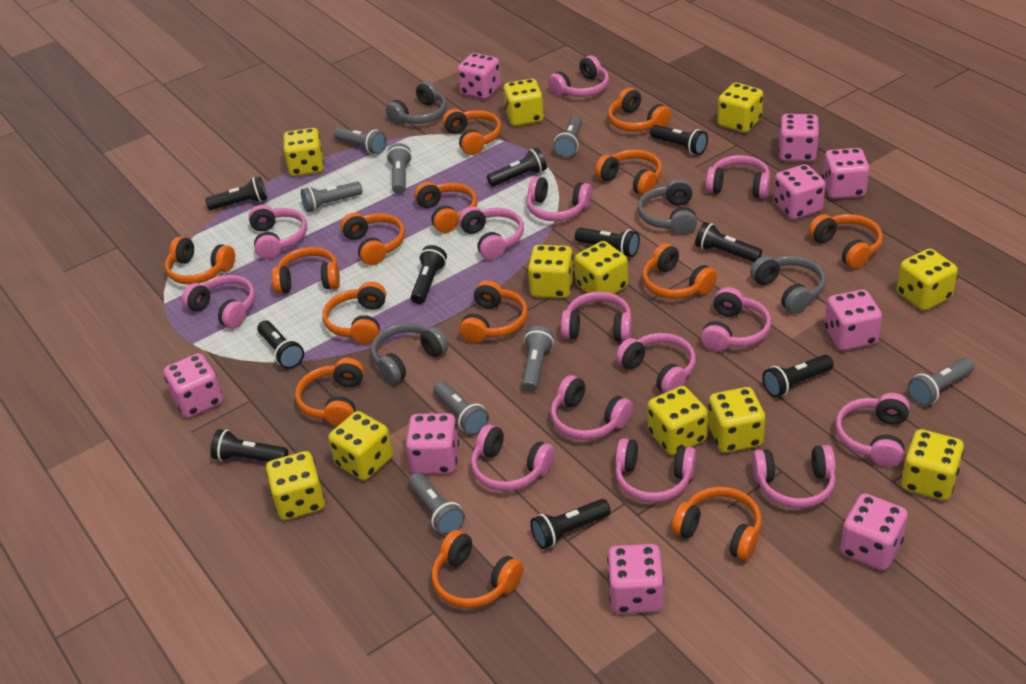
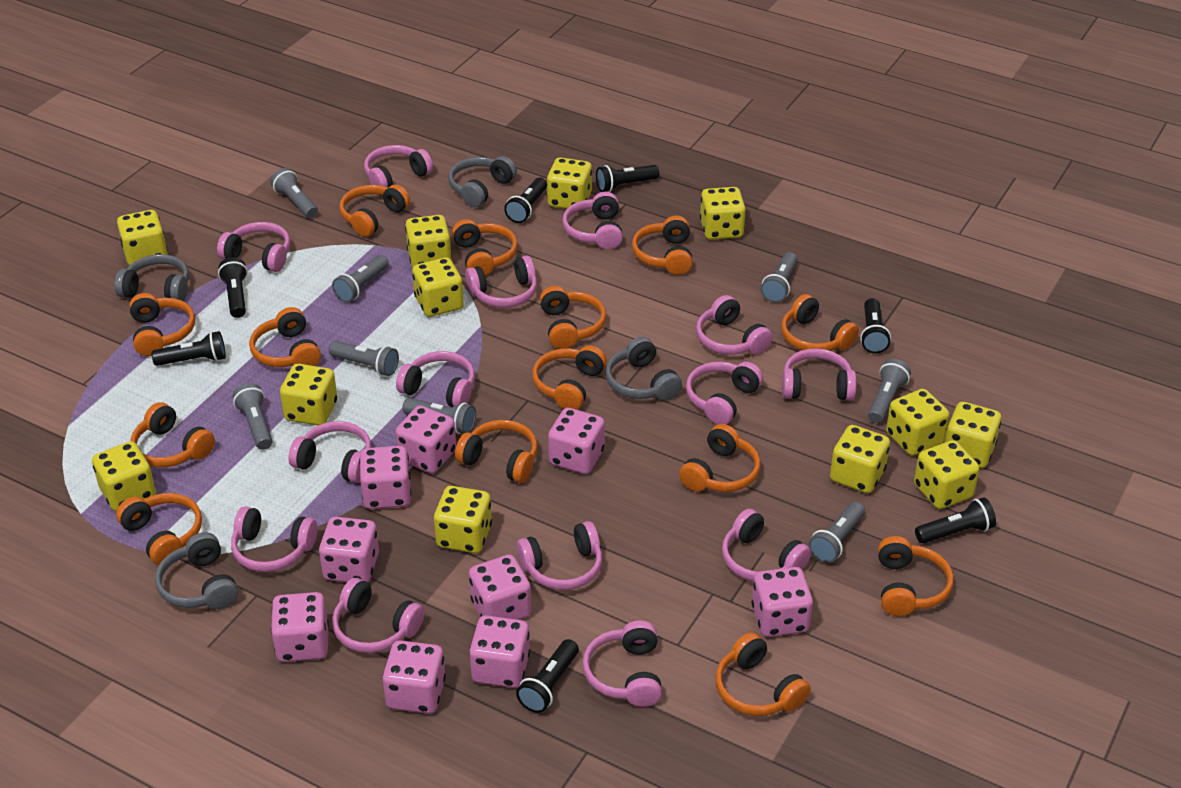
black flashlight: [205,177,267,210] [210,429,288,462] [257,320,304,369] [411,245,447,304] [487,148,547,187] [530,499,611,549] [575,228,640,257] [650,125,708,155] [695,222,762,262] [762,355,834,398] = 10 -> [151,331,226,366] [218,257,248,318] [504,178,547,223] [516,639,579,713] [596,165,659,192] [860,298,891,354] [915,497,996,544] = 7
yellow dice: [266,451,325,520] [283,128,324,176] [328,411,393,481] [503,78,544,126] [528,245,574,298] [574,241,628,294] [648,386,708,455] [708,387,765,453] [717,83,763,133] [897,249,958,311] [901,429,964,501] = 11 -> [92,441,156,511] [117,210,168,266] [280,364,337,425] [405,215,452,267] [412,257,464,317] [434,486,492,553] [547,157,592,209] [700,187,746,240] [830,425,890,493] [886,389,950,456] [914,440,980,509] [945,402,1001,468] = 12

